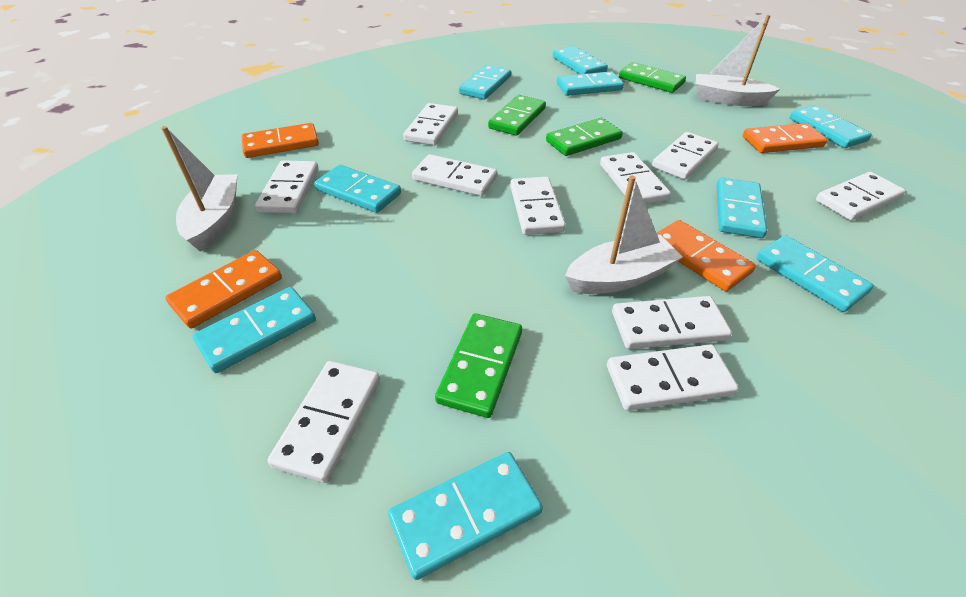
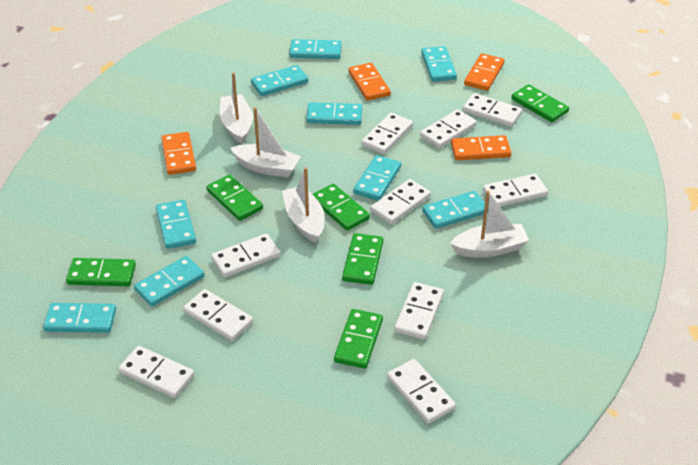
green domino: [435,313,522,418] [488,95,546,136] [546,118,623,156] [619,62,686,93] = 4 -> [66,258,136,286] [206,174,263,221] [312,184,370,231] [334,309,383,369] [342,233,383,285] [511,84,569,122] = 6
white boat: [161,126,238,252] [565,176,683,294] [696,15,780,106] = 3 -> [220,72,253,144] [231,107,301,177] [282,167,325,243] [450,191,529,258] = 4

